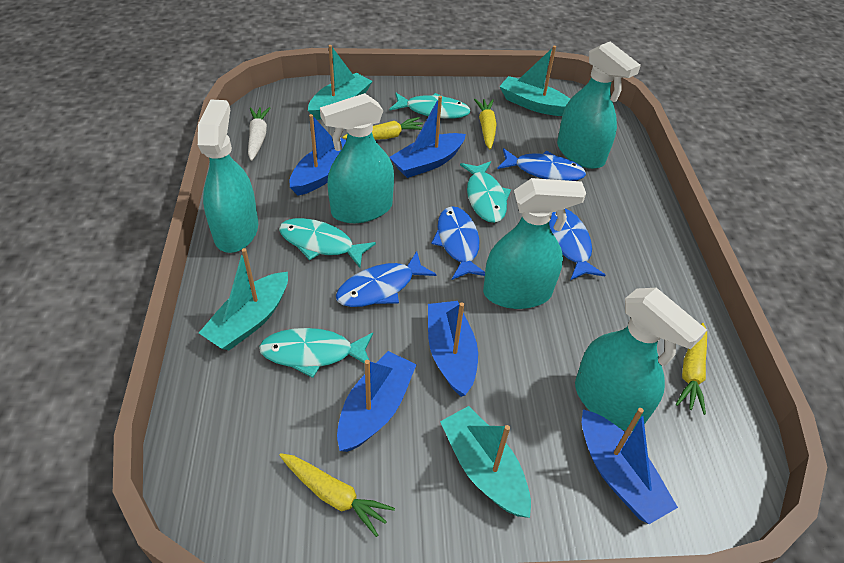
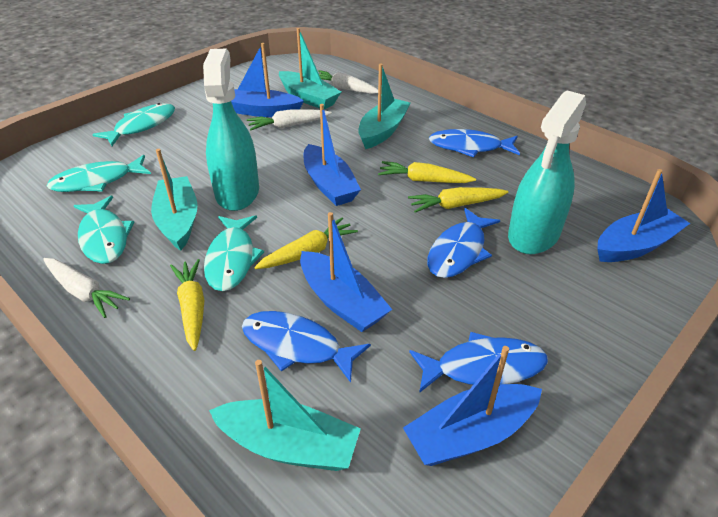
turquoise spray bottle: [198,100,258,253] [320,93,394,223] [483,178,586,309] [557,41,641,169] [575,288,707,431] = 5 -> [203,49,259,211] [508,90,586,254] = 2
white carrot: [248,107,270,161] = 1 -> [43,258,130,318] [247,109,332,130] [318,70,378,94] = 3

